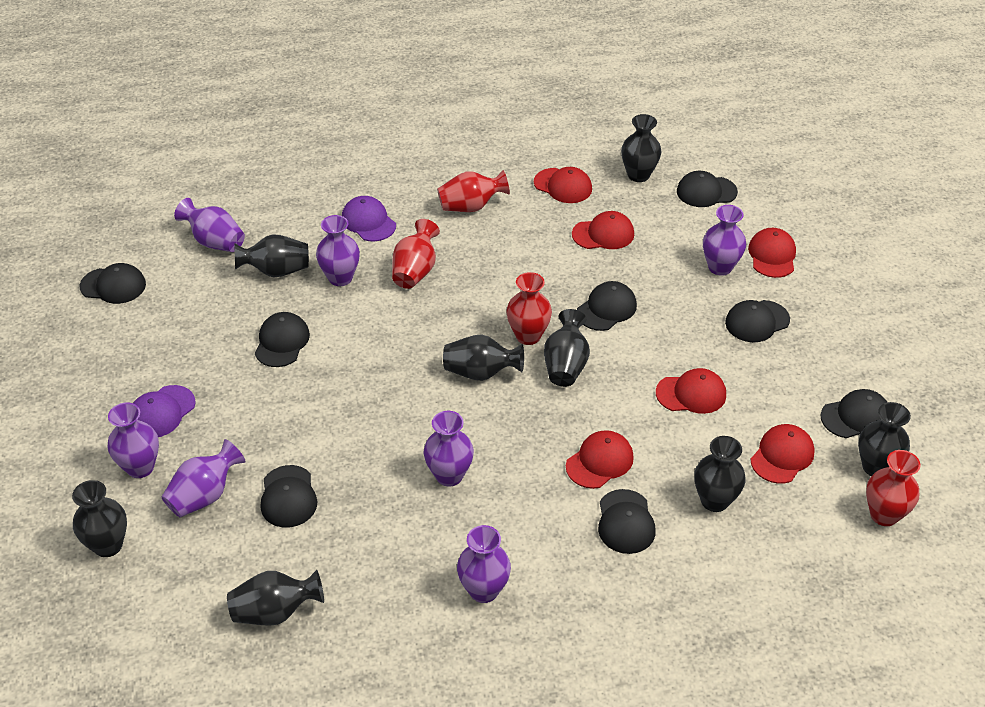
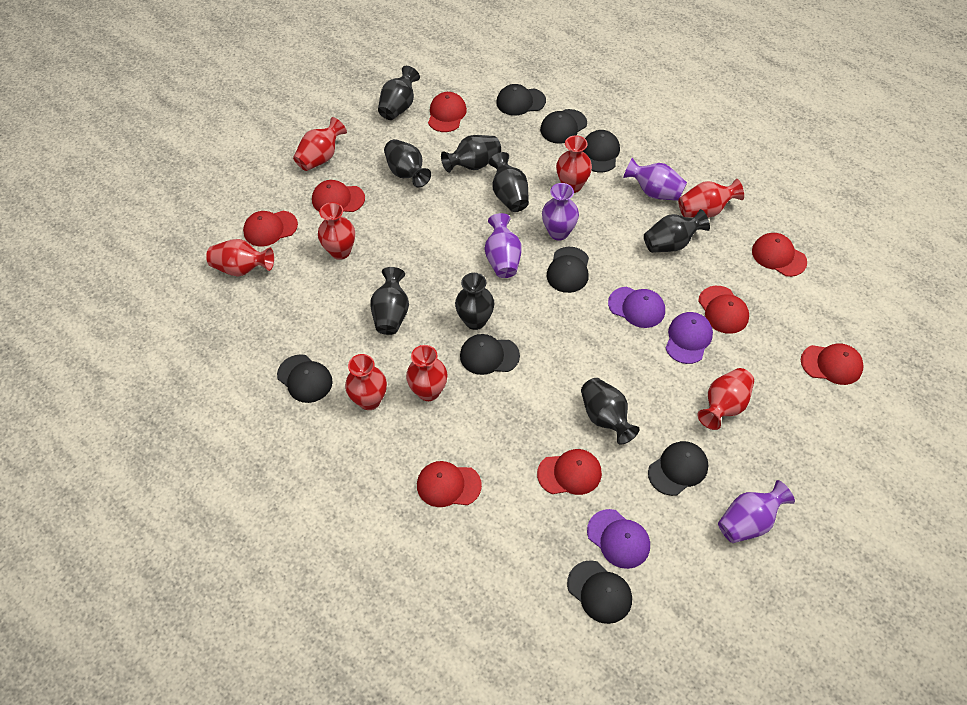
purple cap: [133,385,196,437] [342,196,396,241] = 2 -> [587,509,650,569] [608,286,665,328] [666,312,713,364] = 3
purple vase: [107,402,159,478] [162,439,246,517] [174,198,245,252] [316,215,360,286] [424,411,474,487] [457,525,511,603] [703,205,746,276] = 7 -> [485,213,522,278] [542,183,579,241] [623,157,687,201] [718,480,795,543] = 4
red cap: [534,167,592,203] [566,430,634,489] [572,211,634,249] [656,368,726,414] [748,228,796,278] [750,424,815,484] = 6 -> [243,211,298,246] [312,180,365,212] [417,461,482,507] [428,92,467,132] [537,449,602,495] [698,286,749,334] [752,233,807,277] [801,343,864,385] = 8
red vase: [392,219,440,289] [437,170,510,212] [507,272,552,345] [866,450,920,526] = 4 -> [206,239,274,276] [293,117,347,171] [318,202,355,260] [345,354,387,410] [406,345,448,401] [556,135,592,193] [678,179,744,218] [698,368,754,430] = 8

